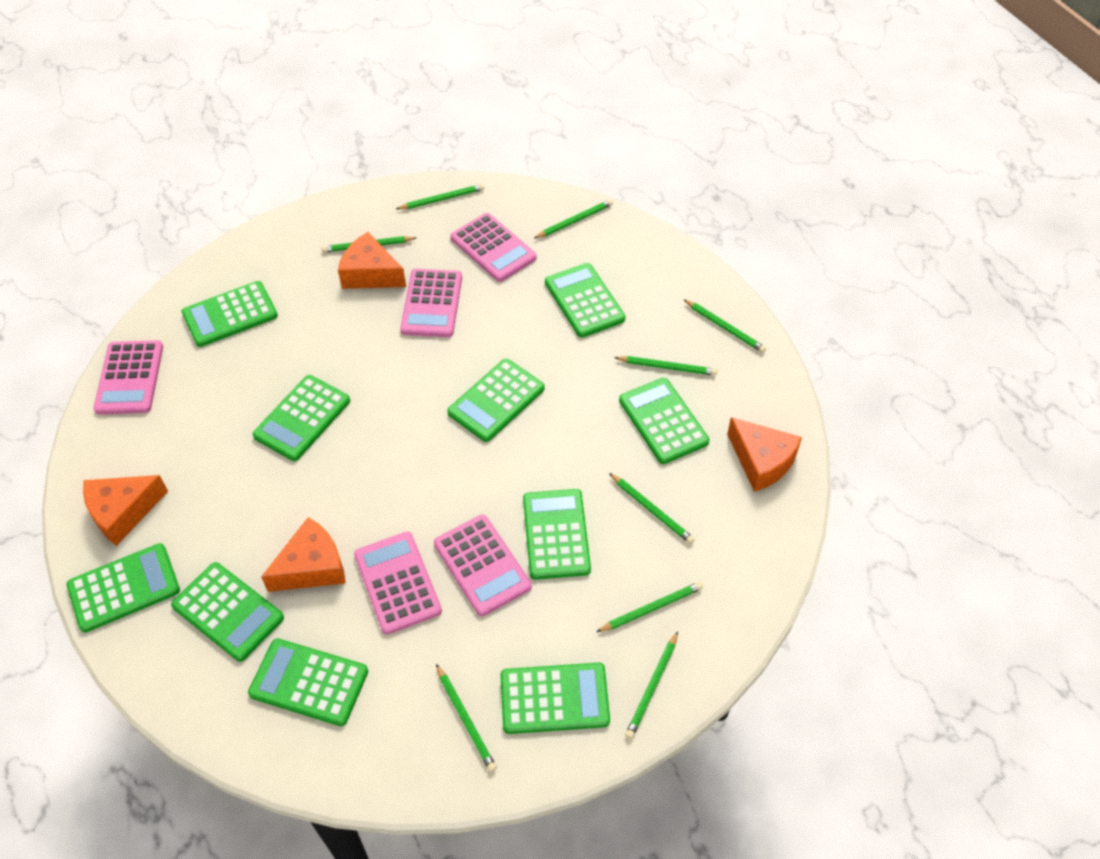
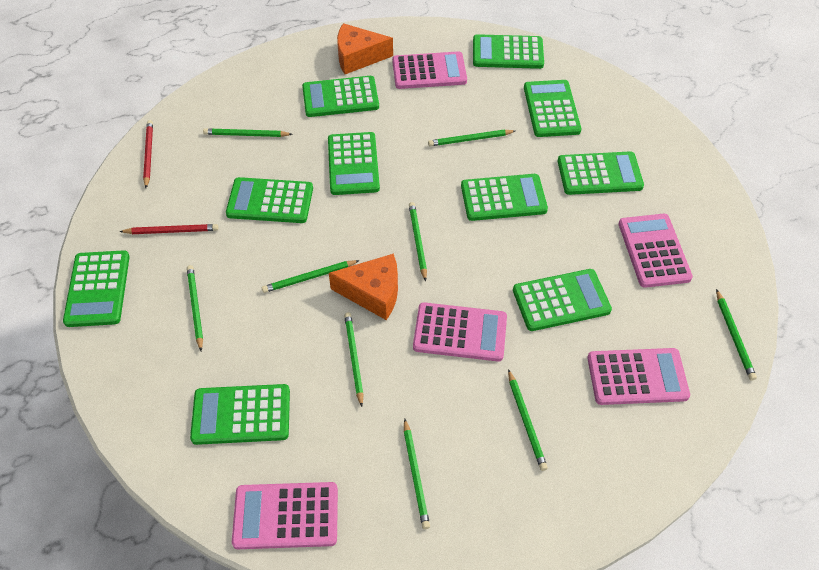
orange cheese: [83,475,168,546] [261,517,346,592] [338,232,406,289] [727,417,802,492] = 4 -> [329,253,398,320] [337,23,393,74] = 2
red pencil: none = 0 -> [119,224,218,234] [143,120,153,188] = 2

